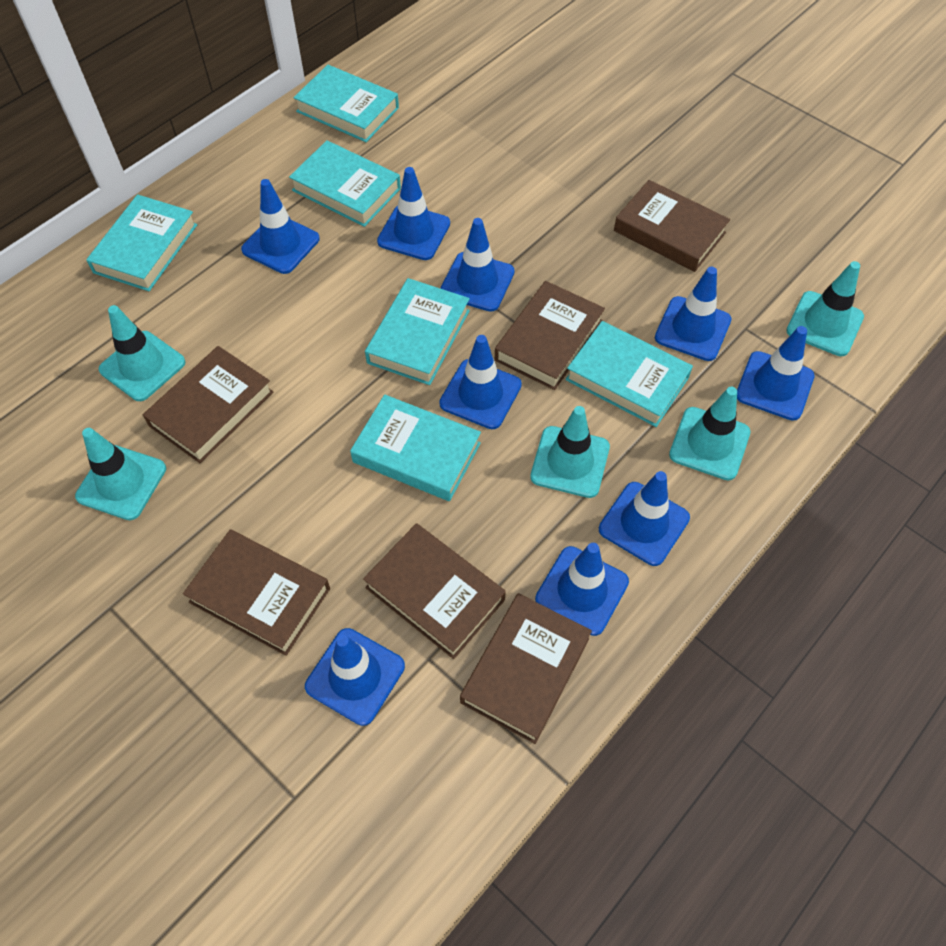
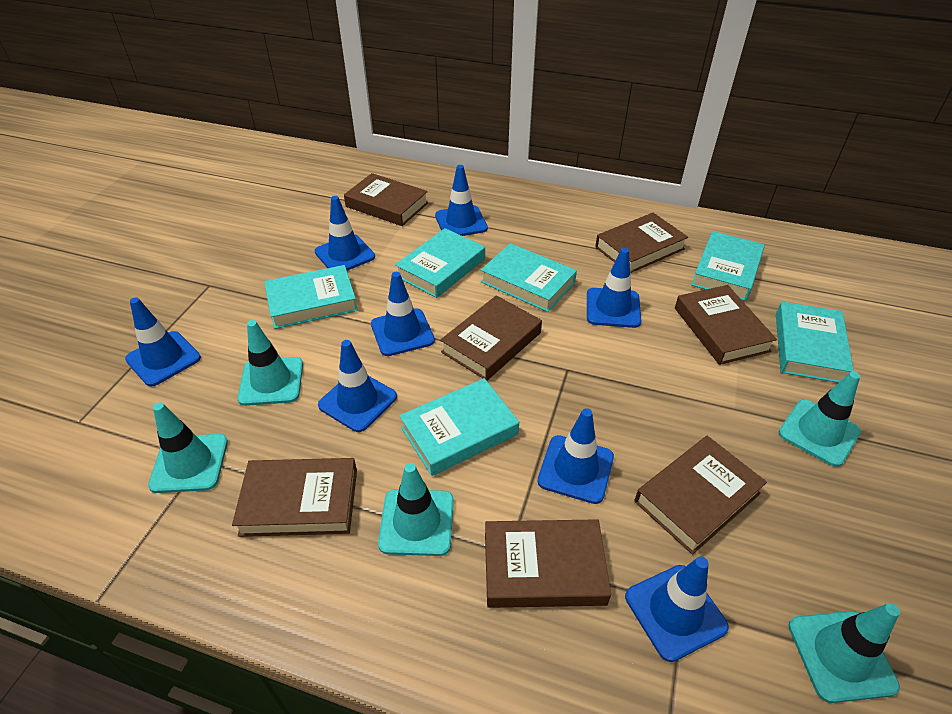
blue traffic cone: [241,179,320,274] [305,628,405,726] [377,167,450,260] [439,335,522,429] [440,218,515,312] [535,543,629,636] [599,471,690,566] [655,267,732,361] [737,326,814,421] = 9 -> [125,298,201,387] [315,196,375,271] [318,340,397,432] [371,272,435,356] [435,165,488,236] [538,408,614,504] [587,248,641,328] [625,557,729,662] = 8
brown book: [143,346,273,463] [183,529,330,656] [363,523,506,659] [460,593,592,744] [495,281,605,390] [614,180,730,272] = 6 -> [232,458,357,537] [344,173,428,226] [440,295,542,381] [485,519,611,608] [595,213,688,273] [634,436,767,555] [675,285,777,365] = 7

